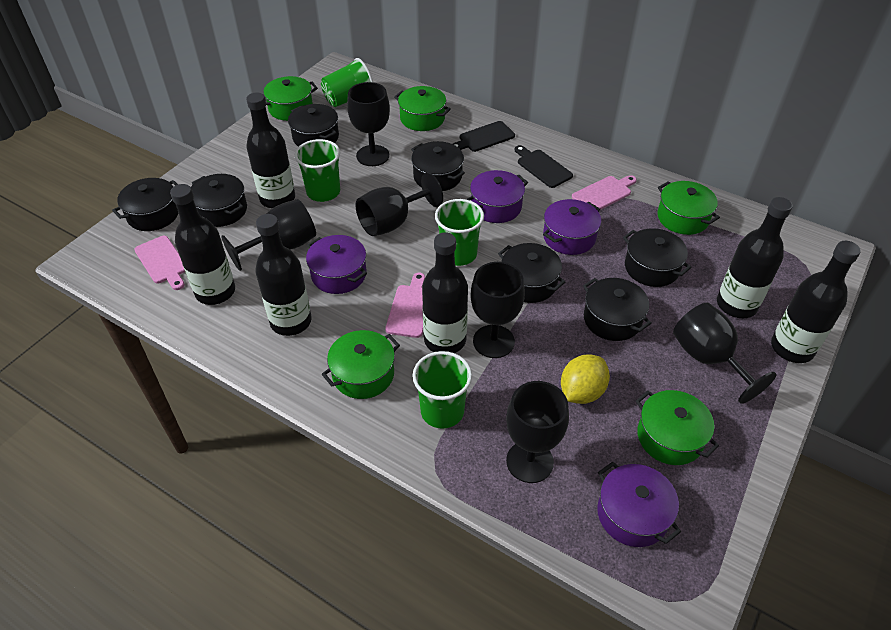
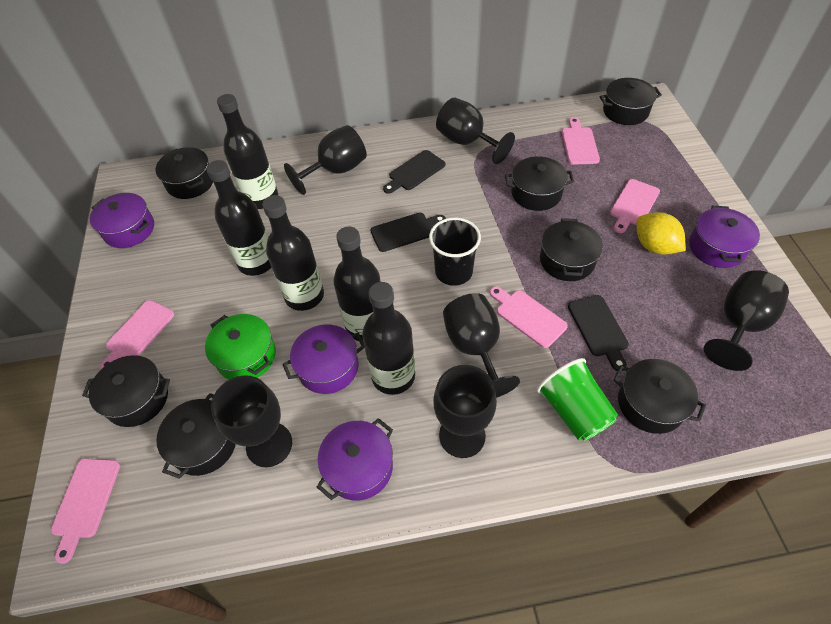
black bottle: [170,184,235,305] [246,92,295,208] [255,214,311,336] [422,232,468,353] [717,197,793,318] [771,241,861,363] = 6 -> [207,160,271,276] [217,94,278,209] [262,195,324,311] [333,227,381,341] [362,282,415,395] = 5
black cup: none = 0 -> [429,218,481,286] = 1
black cutting board: [453,121,515,152] [515,145,573,188] = 2 -> [371,213,446,252] [383,150,445,194] [568,295,629,371] = 3
green cup: [295,139,340,202] [321,58,374,107] [412,351,472,429] [435,199,484,266] = 4 -> [537,358,618,441] = 1
green pot: [264,76,318,121] [322,330,400,399] [394,86,451,131] [636,390,719,465] [657,181,720,235] = 5 -> [205,314,276,380] = 1
pink cutting board: [134,236,185,290] [385,273,425,338] [572,175,637,210] = 3 -> [51,458,120,564] [100,300,174,369] [490,286,568,348] [562,117,600,165] [610,179,660,233] = 5

